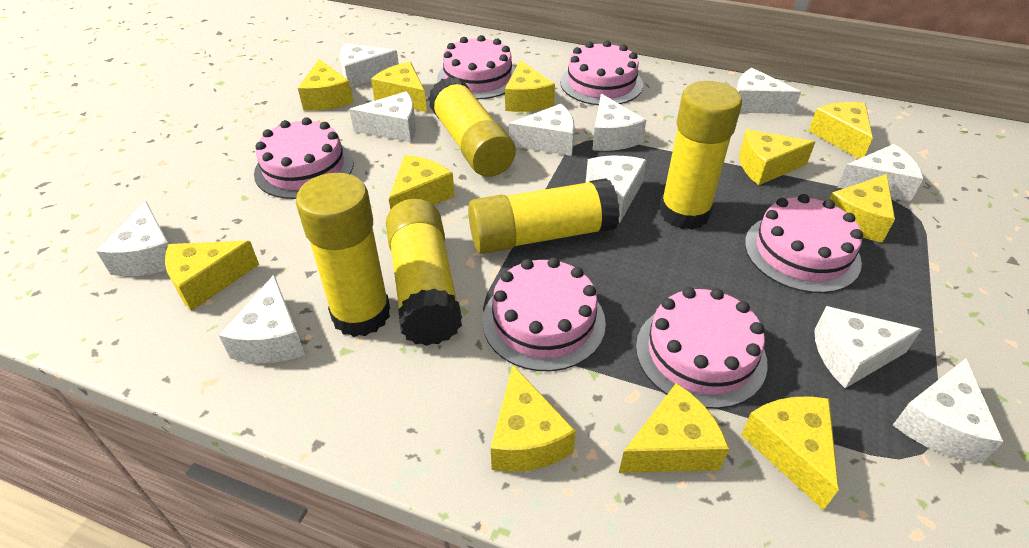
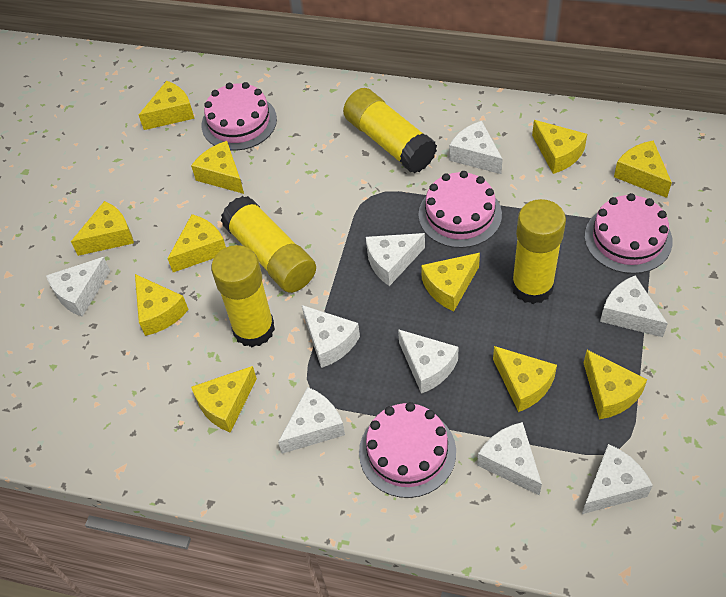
pink cake: [254,117,353,199] [437,35,515,99] [482,257,606,371] [560,41,643,105] [636,287,768,409] [745,194,863,293] = 6 -> [202,82,277,151] [359,402,456,498] [418,171,502,248] [585,193,673,274] = 4
white cheese: [96,201,169,276] [219,275,305,363] [340,43,399,87] [349,91,416,142] [509,104,575,156] [586,156,646,223] [593,94,646,151] [736,68,801,114] [814,306,922,388] [837,144,924,202] [893,359,1004,463] = 11 -> [46,257,110,317] [278,387,345,454] [302,305,360,368] [366,233,425,286] [398,329,458,394] [449,121,503,174] [477,422,542,495] [582,444,653,514] [600,276,668,337] = 9
yellow glue stick: [296,173,390,337] [386,199,462,346] [428,76,515,177] [468,178,620,254] [660,81,742,230] = 5 -> [211,245,275,347] [221,196,316,293] [343,88,437,173] [511,199,566,304] = 4

